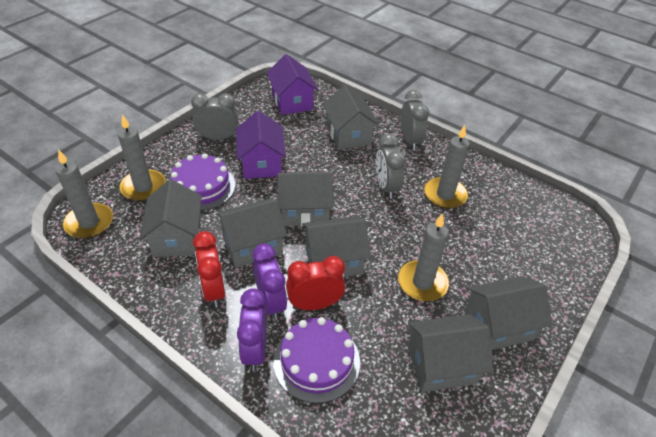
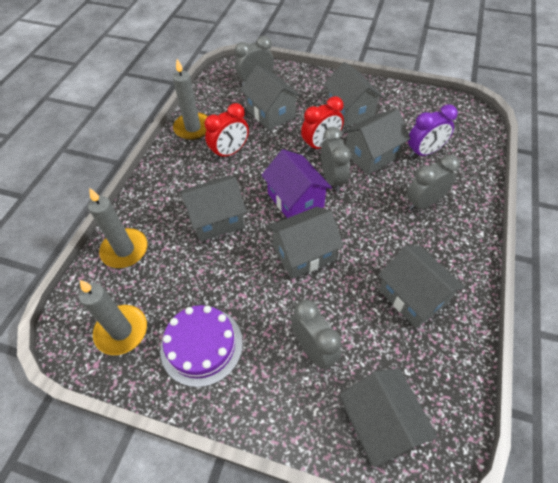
grey candle: [55,149,113,238] [118,114,166,201] [398,213,449,301] [424,125,469,209] = 4 -> [79,280,147,355] [88,188,148,268] [173,59,208,140] = 3
grey clock: [191,93,238,140] [376,133,406,199] [401,90,429,150] = 3 -> [235,36,274,86] [291,299,341,369] [321,127,351,192] [407,155,460,211] = 4
purple cake: [170,153,235,211] [273,317,360,403] = 2 -> [160,305,243,387] = 1
purple clock: [237,288,267,371] [253,243,287,320] = 2 -> [408,104,458,158] = 1
purple house: [236,111,286,179] [267,54,318,115] = 2 -> [261,149,332,218] = 1

